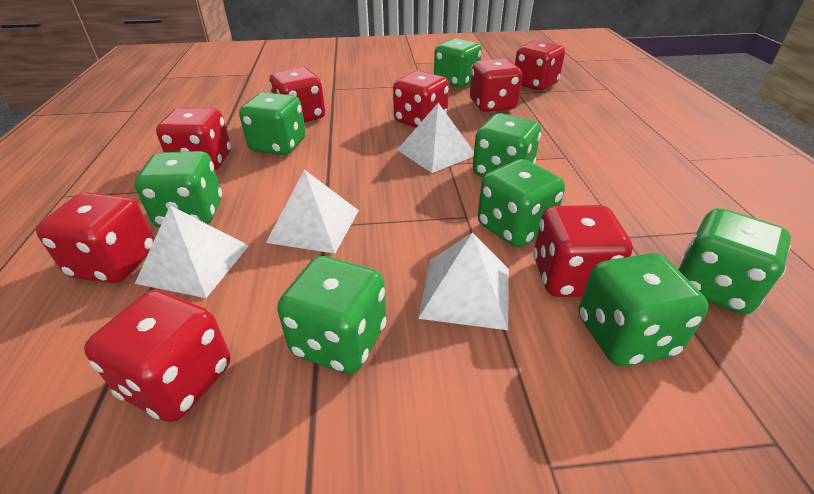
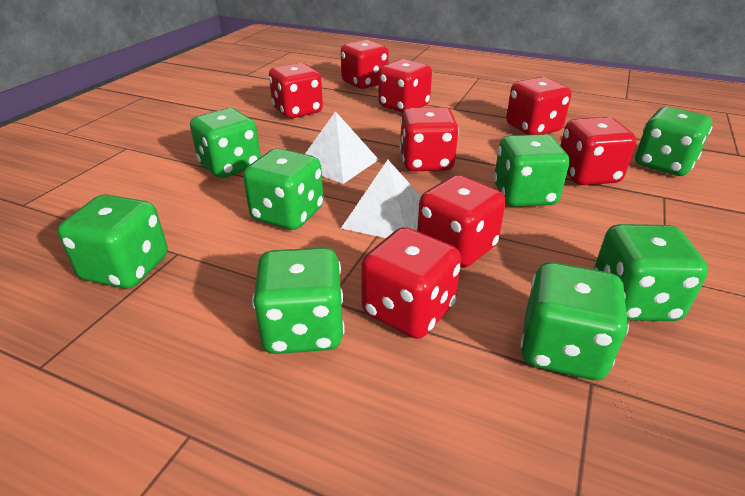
white pyramid: [135,205,249,298] [266,170,359,254] [397,103,474,173] [418,232,509,330] = 4 -> [305,111,379,184] [341,160,421,238] = 2

